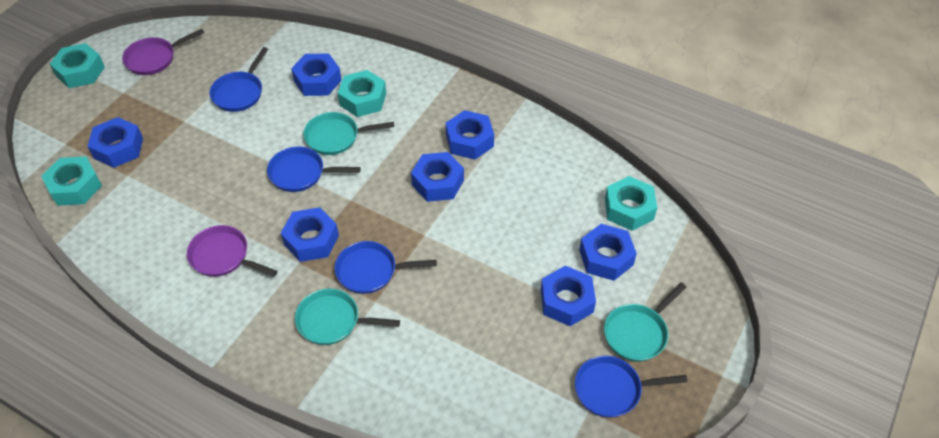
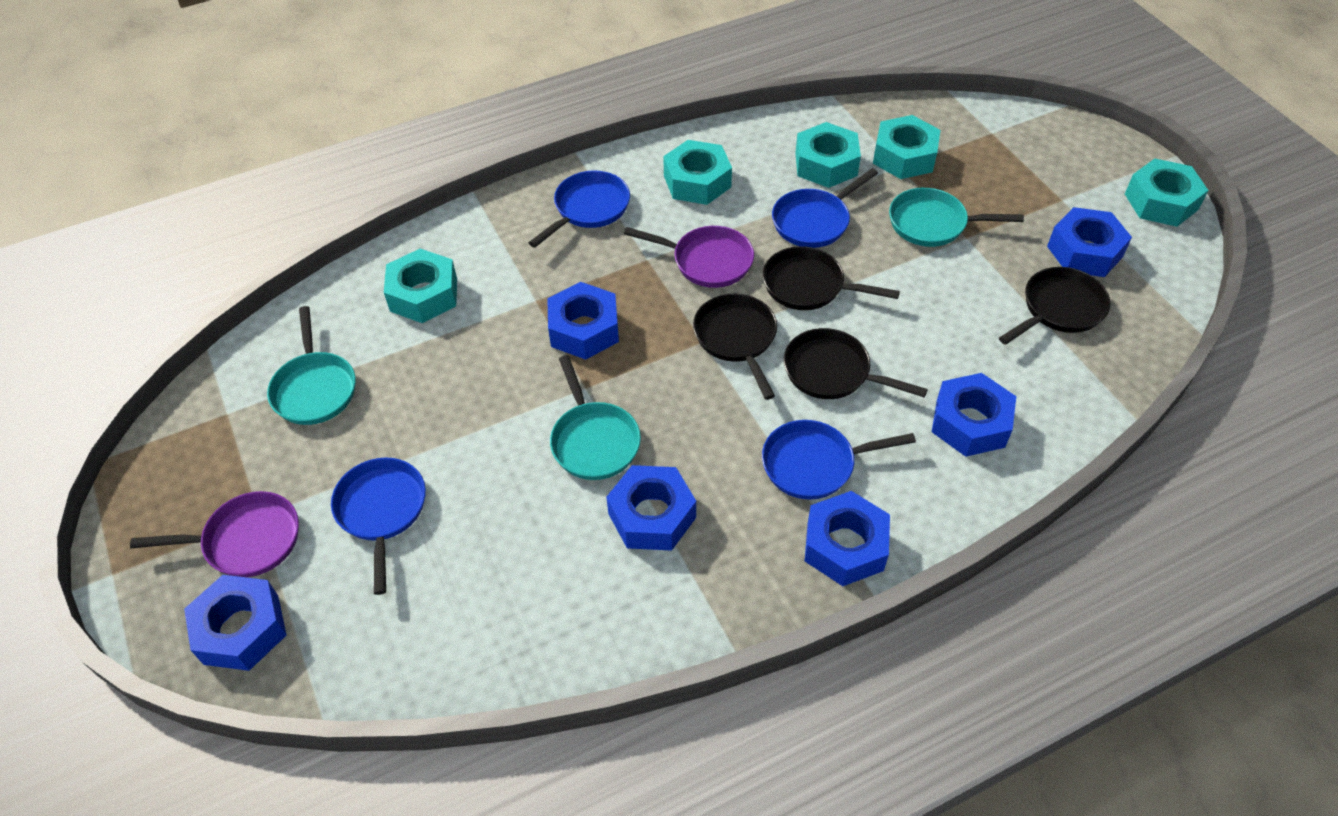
black pan: none = 0 -> [693,294,777,400] [763,246,900,310] [784,328,928,399] [999,267,1111,345] = 4
blue nut: [87,117,143,168] [281,207,339,262] [291,53,342,96] [411,152,464,202] [446,110,494,160] [541,266,596,326] [579,224,637,281] = 7 -> [184,575,286,671] [547,282,619,360] [606,465,696,551] [805,491,890,586] [932,373,1016,457] [1047,207,1132,277] = 6
turquoise nut: [41,157,102,206] [50,43,105,88] [338,70,386,117] [605,176,657,231] = 4 -> [384,249,457,323] [663,140,732,205] [795,122,861,188] [873,115,940,179] [1125,159,1208,227] = 5

